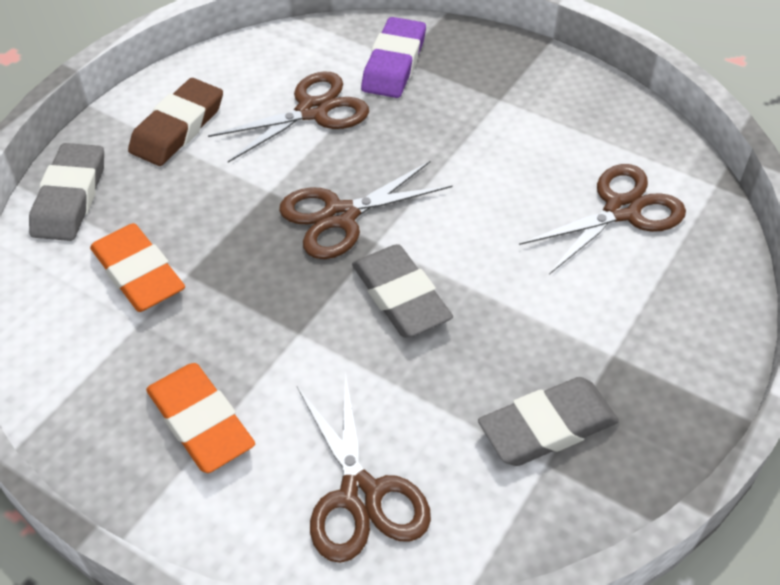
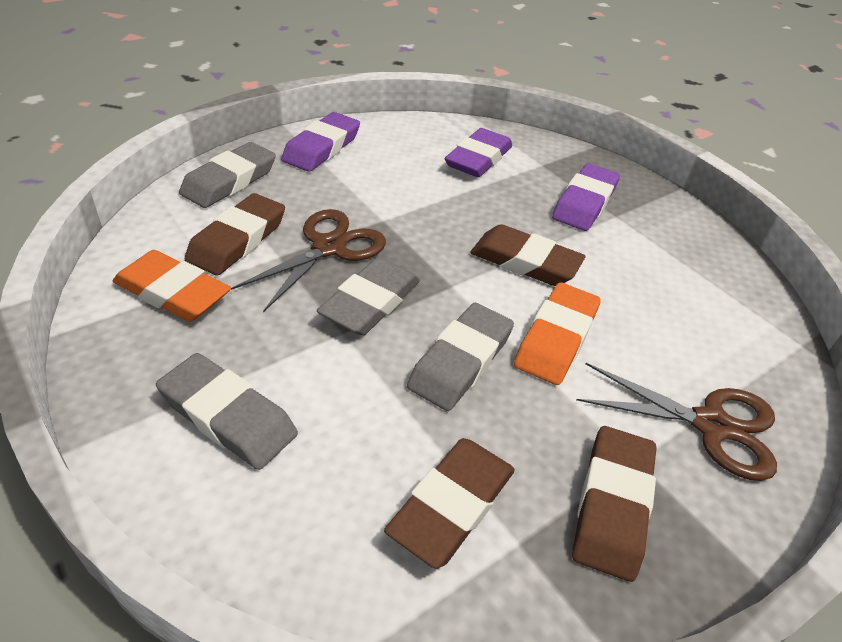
brown eraser: [128,78,223,166] = 1 -> [185,193,285,276] [384,438,515,569] [470,224,585,286] [572,426,657,582] = 4
brown scissors: [208,71,369,163] [279,161,452,259] [297,372,431,563] [519,164,686,275] = 4 -> [231,209,386,312] [577,363,777,481] = 2
grey eraser: [29,143,104,241] [352,244,453,337] [478,377,619,466] = 3 -> [156,353,298,470] [179,142,276,208] [317,257,420,336] [407,303,514,411] = 4
purple eraser: [361,17,426,98] = 1 -> [281,112,360,172] [445,128,512,177] [552,163,620,231] = 3

